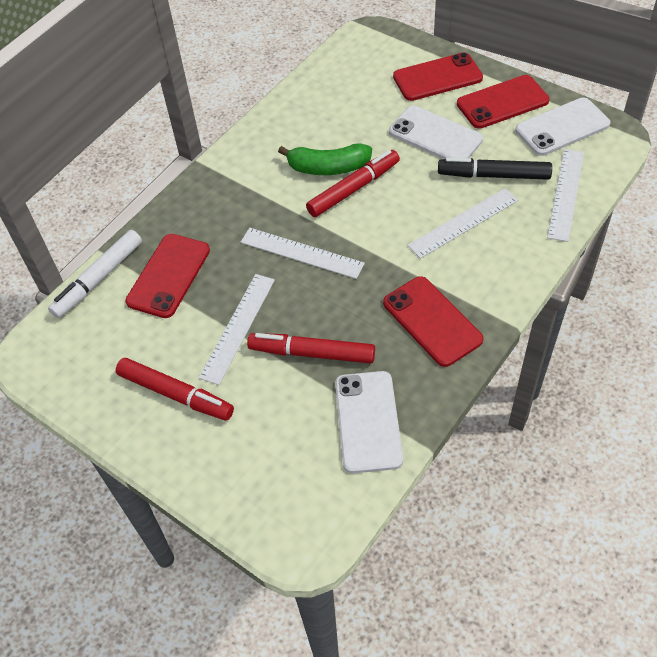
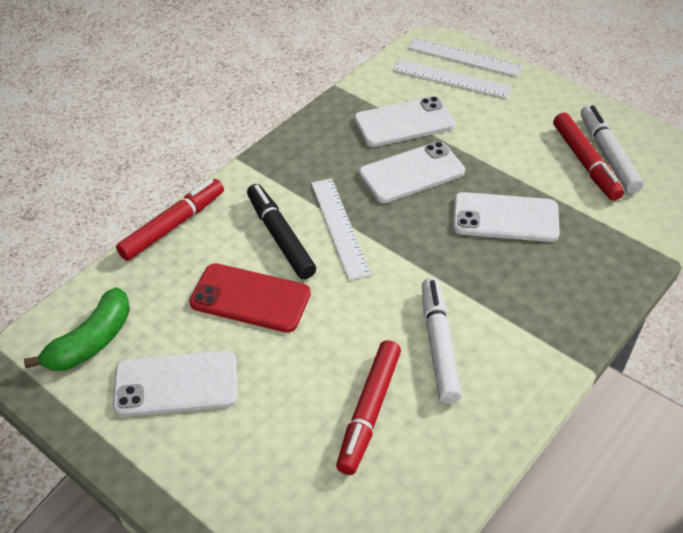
red phone: [125,234,210,318] [383,276,484,367] [393,52,483,101] [457,75,549,129] = 4 -> [189,263,311,333] = 1
white marker: [48,230,142,318] = 1 -> [422,278,462,404] [581,105,644,194] = 2
white phone: [335,371,403,473] [389,106,483,159] [515,98,611,156] = 3 -> [113,351,238,417] [354,96,455,147] [359,141,465,203] [453,192,560,242] = 4
white ruler: [199,274,275,385] [241,228,365,279] [407,188,518,259] [547,149,584,242] = 4 -> [311,178,371,280] [393,59,512,98] [408,38,523,77] = 3

